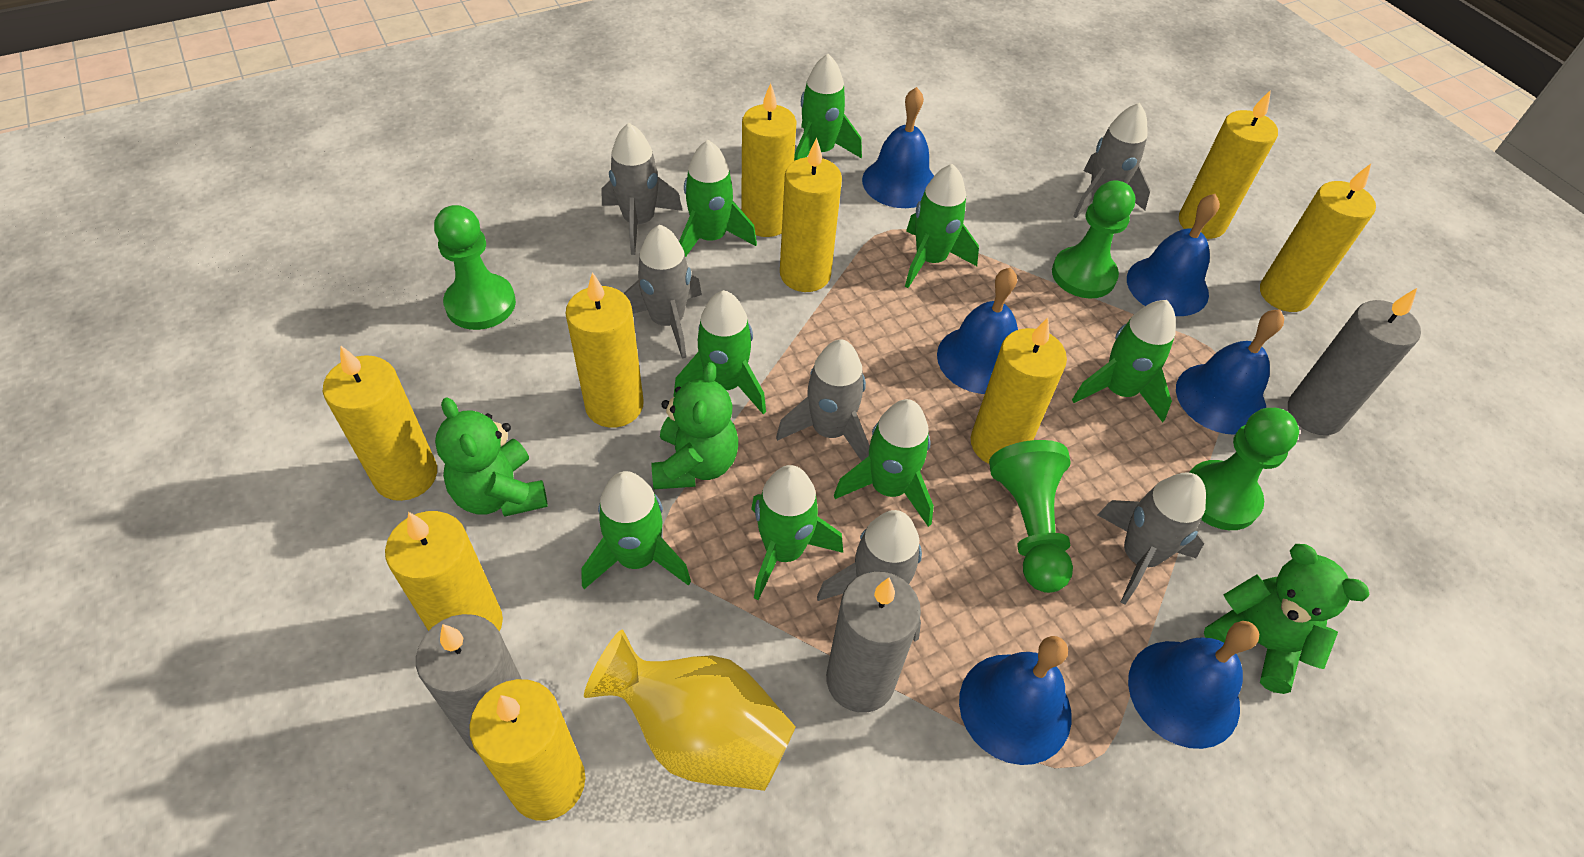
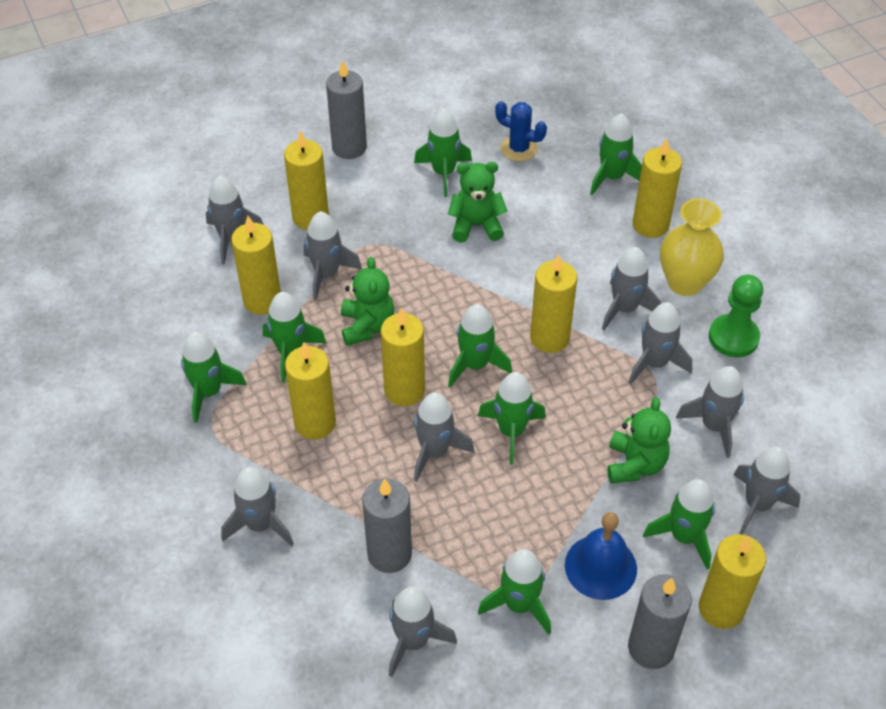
blue bell: [862,87,934,208] [937,268,1018,394] [959,636,1072,765] [1127,194,1220,316] [1128,621,1259,749] [1176,309,1284,435] = 6 -> [565,512,637,600] = 1
blue cactus: none = 0 -> [495,101,547,162] = 1
green pawn: [434,205,516,330] [989,440,1073,593] [1052,180,1135,298] [1189,408,1299,530] = 4 -> [709,274,763,358] = 1
grey rocket: [602,123,683,255] [624,224,702,359] [776,339,870,461] [817,510,922,642] [1073,103,1150,218] [1097,473,1206,605] = 6 -> [206,176,263,265] [221,467,294,547] [304,211,362,300] [389,587,457,677] [414,393,474,482] [602,247,661,330] [628,302,692,385] [676,366,744,458] [733,447,800,535] = 9
yellow candle: [323,346,437,501] [385,511,503,632] [469,679,585,821] [565,272,644,428] [741,83,797,237] [780,138,842,292] [971,318,1067,464] [1179,90,1278,239] [1260,164,1376,312] = 9 -> [231,216,281,315] [284,130,329,230] [285,342,336,440] [381,308,425,407] [530,254,577,353] [633,138,682,238] [699,534,766,629] = 7

